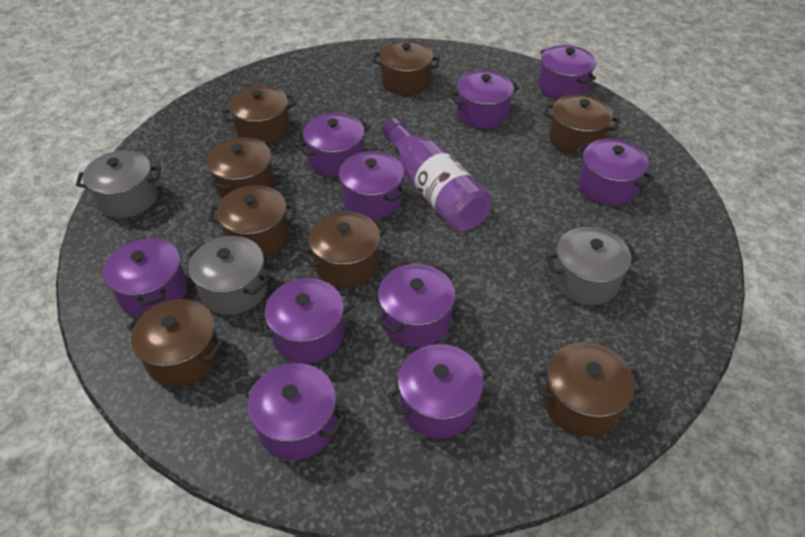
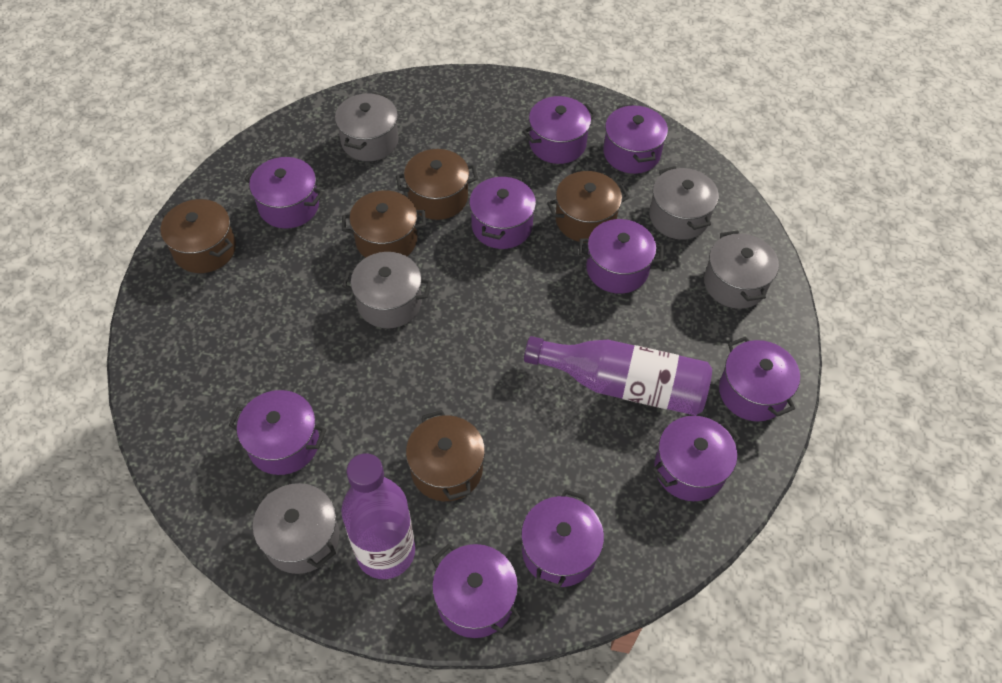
brown pot: [127,299,223,387] [206,137,274,199] [208,185,296,256] [222,86,296,145] [301,212,387,288] [372,41,440,95] [535,342,644,436] [544,94,620,155] = 8 -> [161,199,236,273] [342,190,426,258] [396,149,478,220] [406,410,485,501] [547,171,629,243] = 5
grey pot: [76,150,161,218] [188,236,268,315] [546,227,639,305] = 3 -> [253,483,339,574] [335,92,399,161] [342,252,431,328] [649,166,719,240] [704,231,779,309] = 5
purple bottle: [382,118,491,231] = 1 -> [341,453,415,579] [524,336,712,416] = 2

